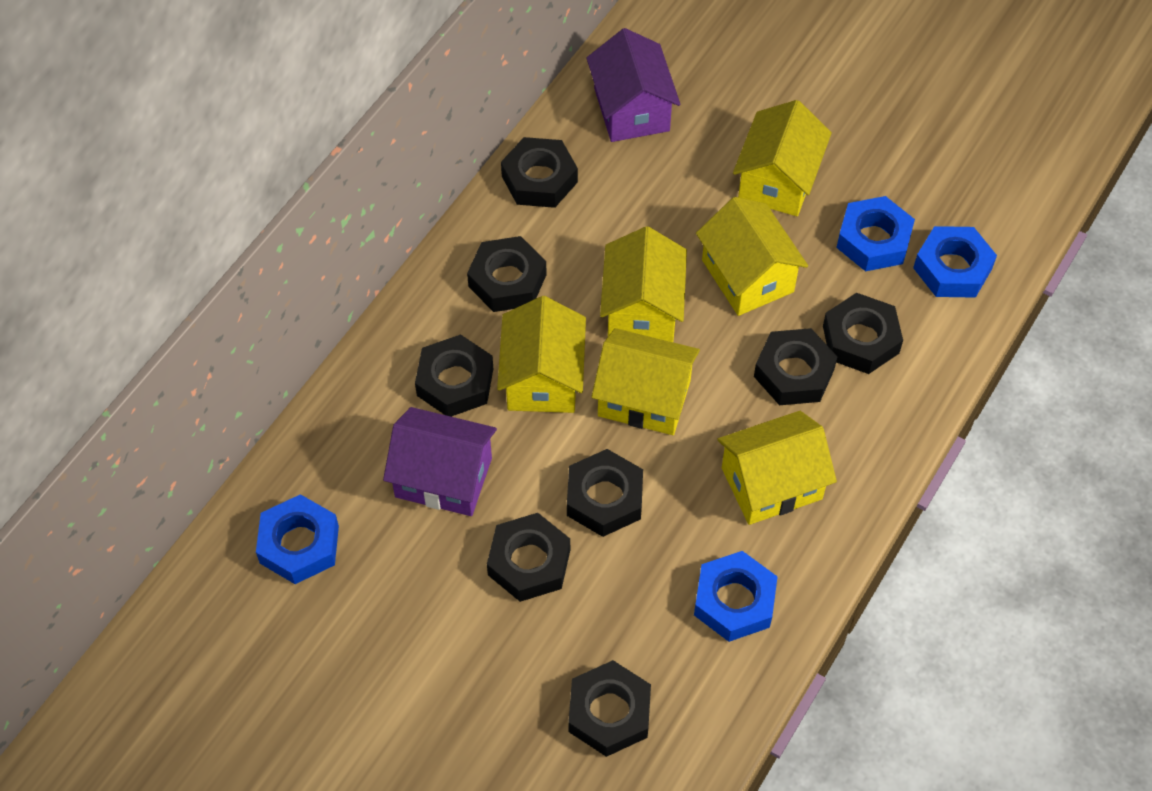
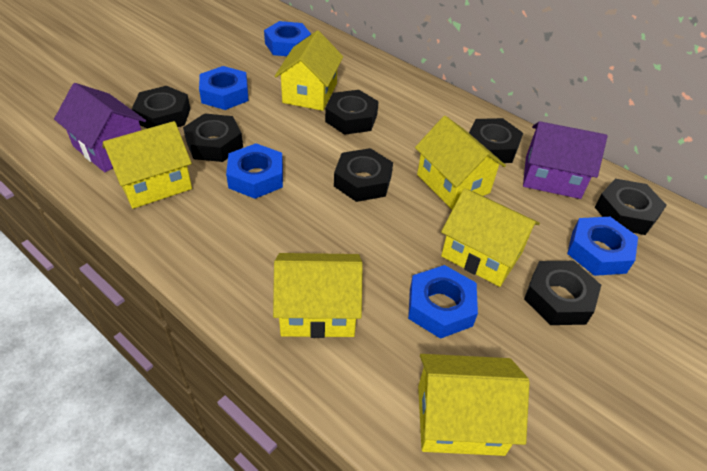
black nut: [415,334,493,417] [467,236,547,312] [487,513,570,602] [501,137,578,208] [567,449,643,537] [568,660,651,757] [754,328,837,405] [823,293,903,374] = 8 -> [132,86,190,129] [183,113,243,162] [325,90,379,135] [334,148,393,202] [469,118,523,163] [524,261,601,325] [595,179,667,235] = 7
blue nut: [256,494,339,584] [694,551,778,642] [836,196,915,271] [913,226,997,298] = 4 -> [199,66,248,110] [226,143,283,199] [264,21,311,56] [408,265,478,339] [567,217,638,276] = 5

